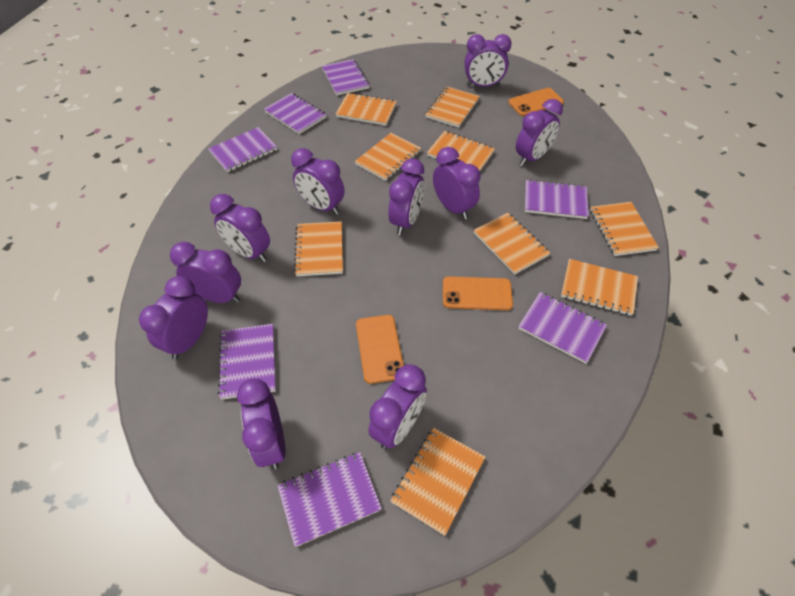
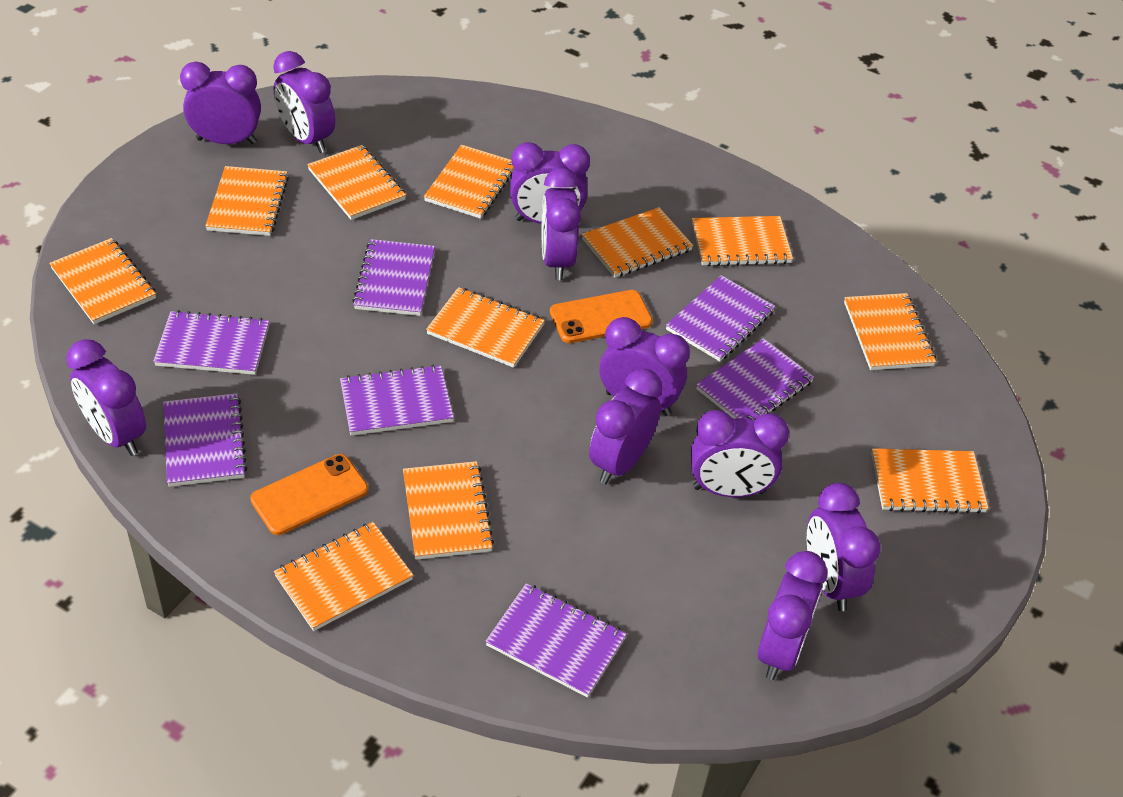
orange notebook: [294,221,343,276] [336,93,397,126] [355,133,421,181] [390,428,485,536] [425,87,480,128] [427,131,495,171] [474,213,550,275] [561,259,638,316] [590,202,659,256] = 9 -> [49,238,156,324] [205,166,289,236] [274,522,413,631] [307,145,406,220] [403,461,494,560] [424,145,514,219] [426,287,545,368] [582,207,693,278] [692,216,793,266] [844,293,936,370] [871,448,989,514] = 11
orange phone: [356,315,404,384] [443,276,513,310] [508,88,564,116] = 3 -> [250,454,368,535] [550,290,653,343] = 2

